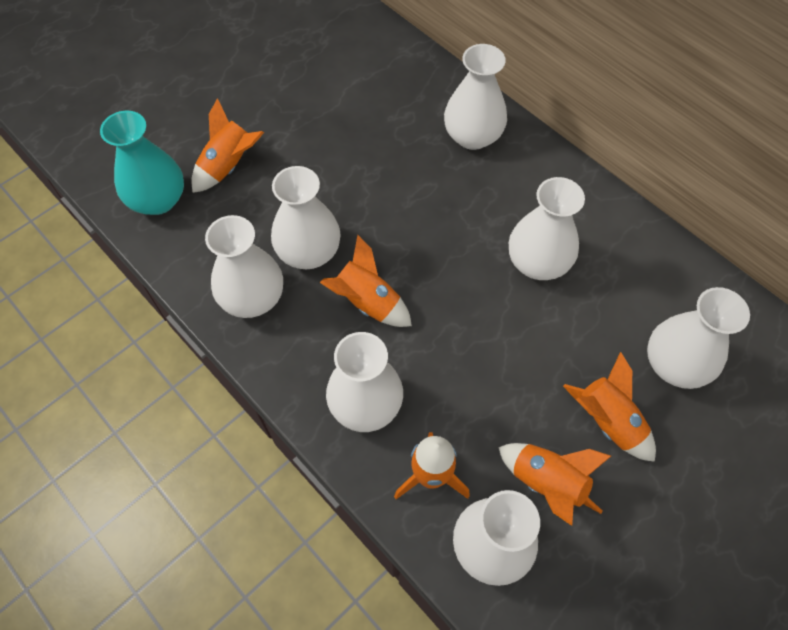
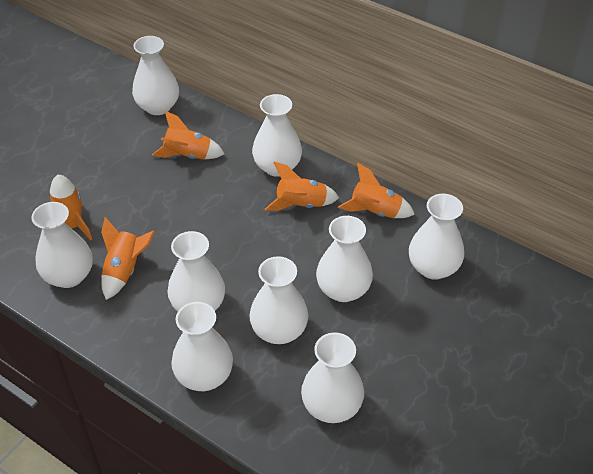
turquoise vase: [100,111,184,215] = 1 -> none = 0
white vase: [205,215,283,318] [271,166,341,269] [326,332,403,432] [444,44,507,150] [453,490,540,586] [509,177,585,280] [647,287,750,389] = 7 -> [31,202,93,288] [132,36,179,115] [167,231,225,311] [171,302,233,391] [249,256,308,344] [252,94,302,177] [301,333,364,423] [316,216,373,302] [409,194,464,280] = 9

